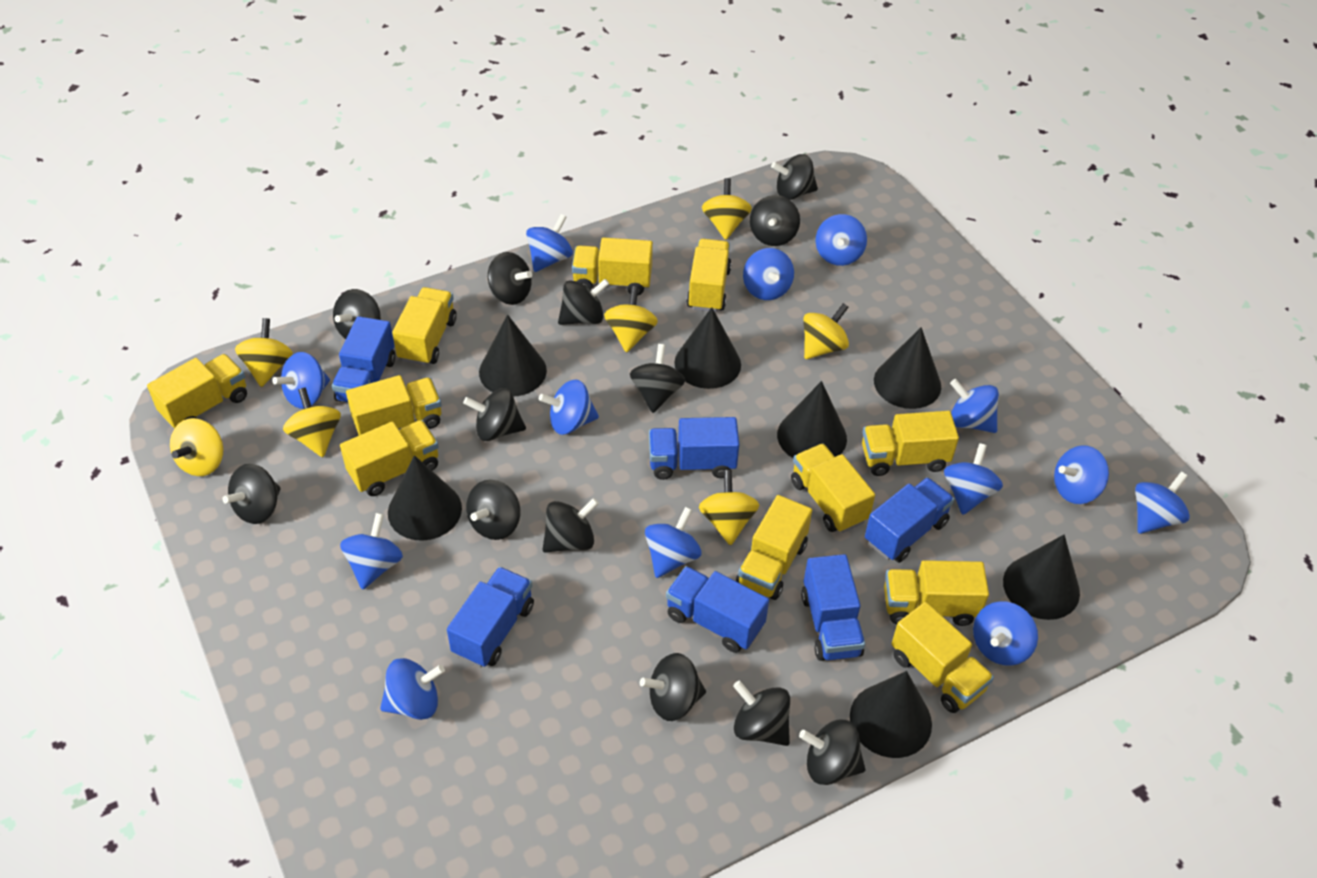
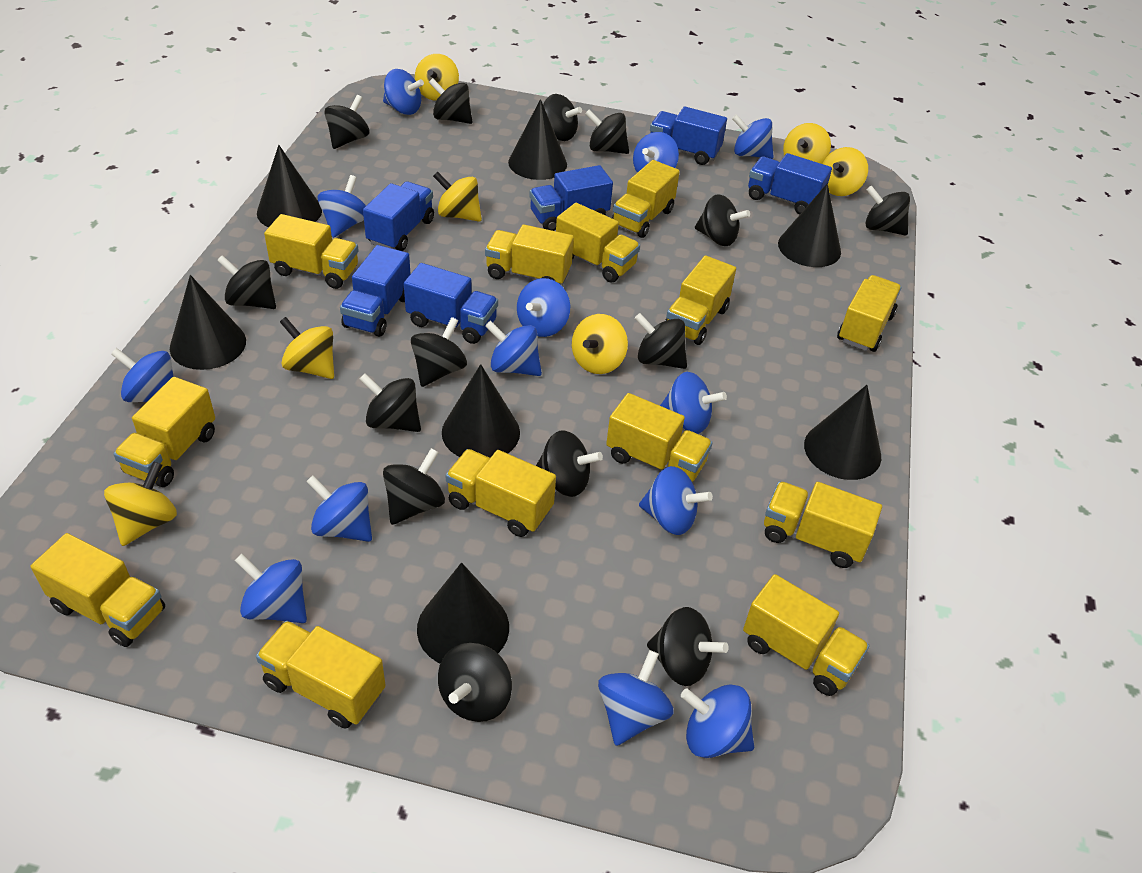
black spinning top: [222,464,281,524] [333,289,381,339] [463,388,526,441] [466,480,520,540] [488,252,532,305] [543,498,599,553] [558,279,609,325] [630,344,686,413] [640,653,706,721] [733,681,790,746] [750,195,800,246] [771,154,818,200] [799,720,866,785] = 13 -> [217,255,276,309] [325,95,369,149] [360,373,421,432] [383,448,445,525] [411,317,467,387] [429,78,473,124] [438,643,512,722] [536,431,603,497] [543,94,582,141] [585,110,629,154] [635,313,687,369] [647,607,729,686] [695,194,750,246] [865,186,910,236] = 14
yellow truck: [147,354,247,429] [340,420,439,496] [346,375,442,435] [392,287,457,366] [572,237,653,296] [686,239,732,312] [736,495,812,600] [791,444,875,533] [862,411,959,476] [884,560,989,626] [891,602,994,713] = 11 -> [31,533,165,647] [113,377,215,487] [256,621,386,729] [264,214,359,289] [445,449,556,537] [485,224,574,285] [556,203,640,283] [606,393,713,482] [612,160,680,238] [665,255,736,345] [743,574,870,696] [764,481,882,568] [837,275,901,352] = 13

